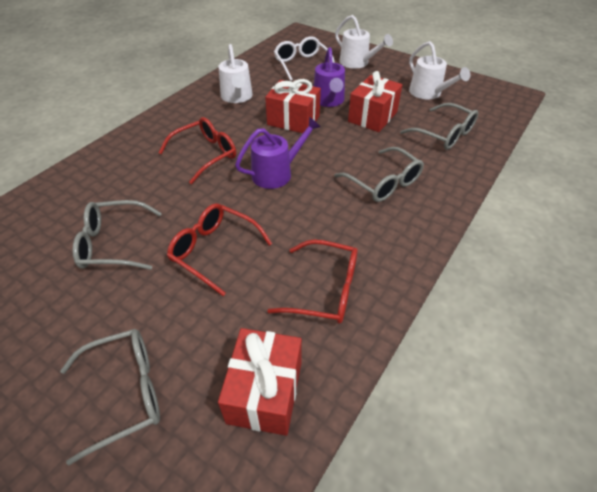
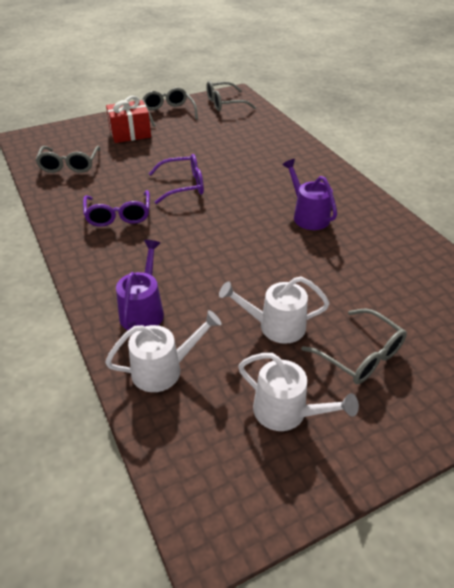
purple glasses: none = 0 -> [83,190,150,227] [149,154,204,204] = 2
red gift: [218,328,302,436] [265,79,321,133] [348,71,402,132] = 3 -> [106,96,151,143] = 1
red glasses: [158,117,236,184] [167,203,272,296] [267,240,358,324] = 3 -> none = 0
white glasses: [274,36,335,81] = 1 -> none = 0

